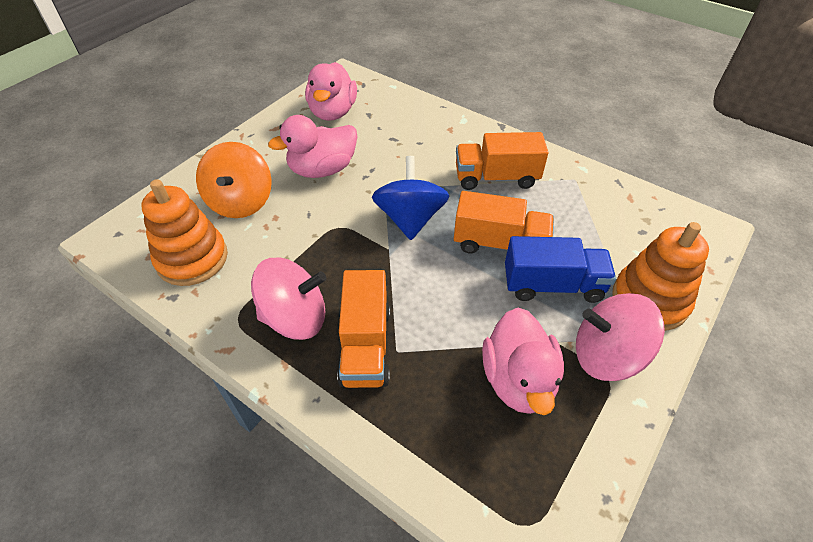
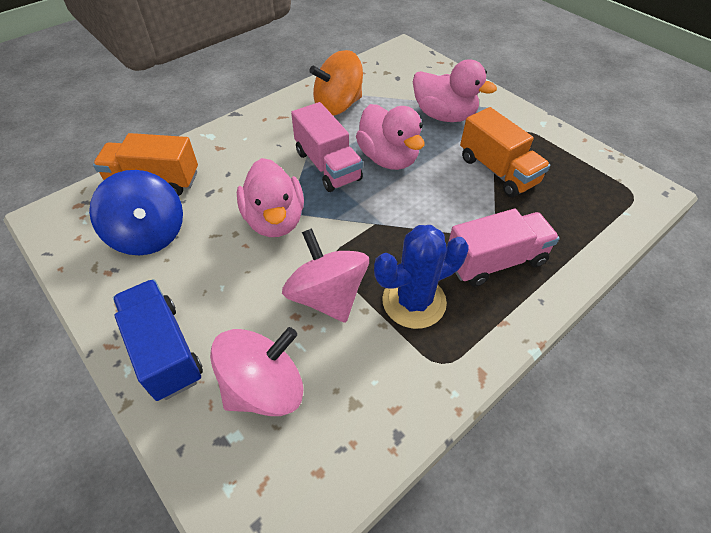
blue cactus: none = 0 -> [374,225,469,329] = 1
orange stacking toy: [141,179,228,286] [612,222,709,331] = 2 -> none = 0
orange truck: [337,270,390,388] [454,191,554,253] [456,132,548,190] = 3 -> [93,133,198,196] [460,107,550,197] = 2
pink truck: none = 0 -> [291,102,363,192] [449,209,560,287] = 2

